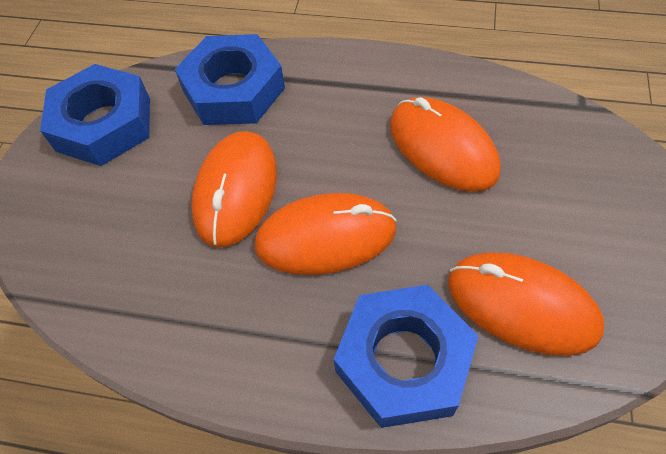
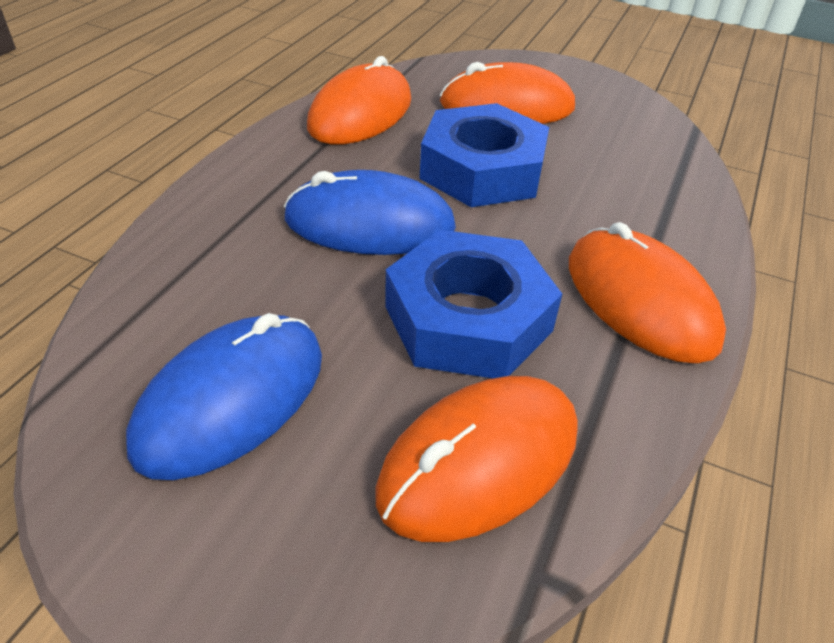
blue mouse: none = 0 -> [126,313,322,480] [283,170,456,255] = 2
blue nut: [40,64,150,166] [175,34,285,125] [334,285,478,428] = 3 -> [385,230,562,378] [419,103,549,207] = 2

